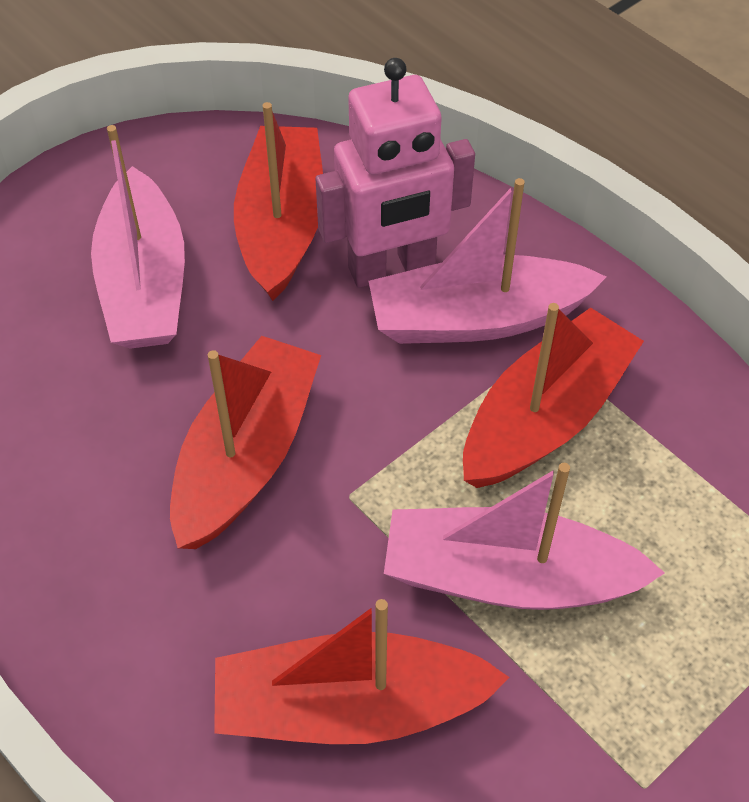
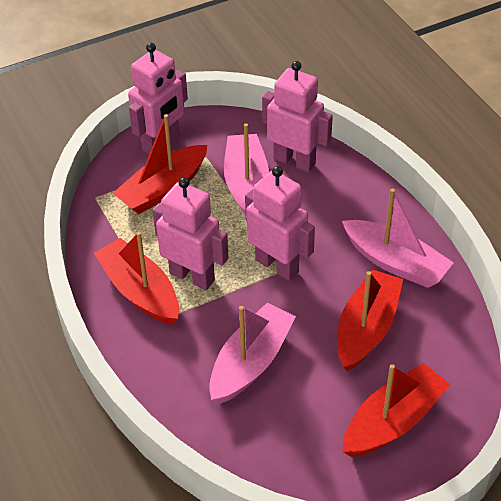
pink robot: [315,58,475,288] = 1 -> [128,43,188,154] [153,177,228,290] [245,166,315,281] [262,61,333,173] = 4

